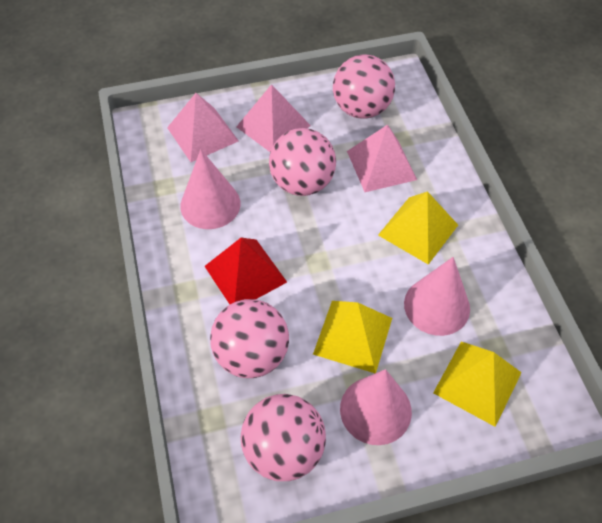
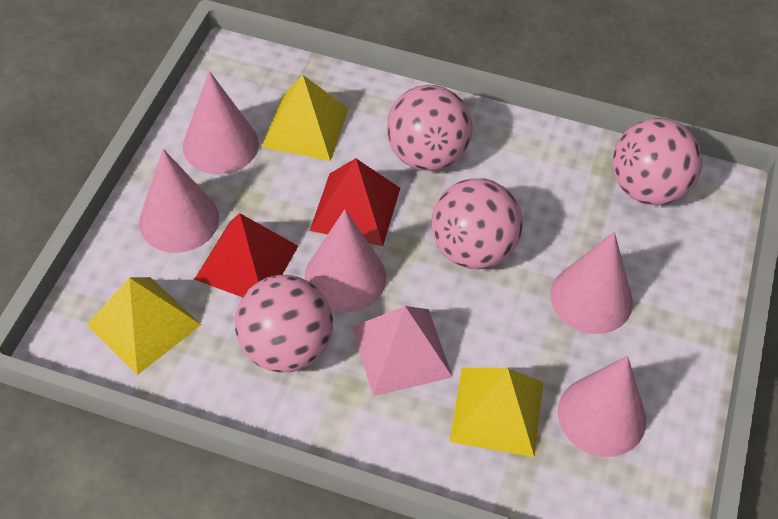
pink cone: [180,149,241,229] [340,369,412,445] [404,257,470,336] = 3 -> [139,149,219,253] [183,71,259,174] [304,209,386,312] [550,232,633,334] [558,356,646,457] = 5
pink pyramid: [167,93,239,162] [236,84,311,152] [347,124,417,192] = 3 -> [352,306,452,396] = 1
red pyramid: [204,238,287,304] = 1 -> [194,213,298,297] [310,158,400,246] = 2

